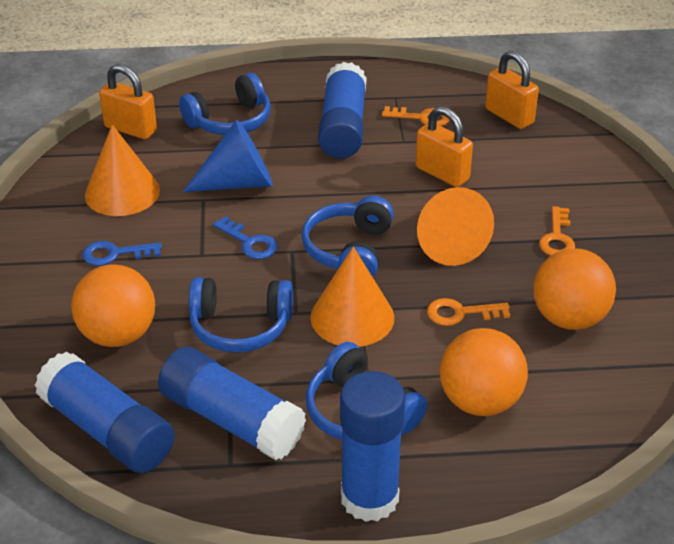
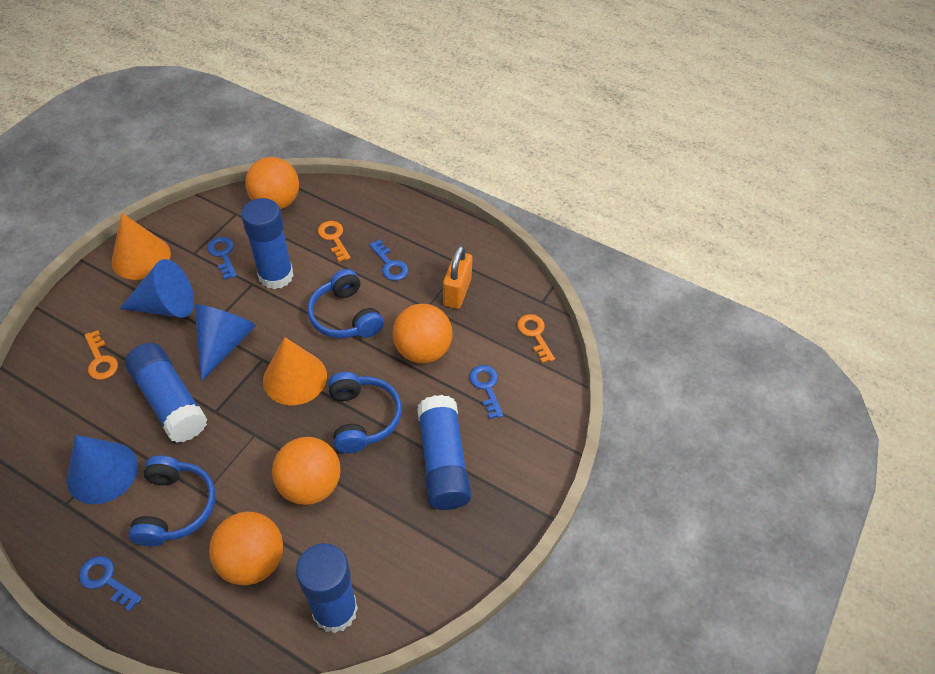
blue cone: [183,120,273,192] = 1 -> [66,435,138,504] [119,259,194,318] [194,304,256,381] = 3
blue headphones: [179,73,271,135] [189,277,293,353] [302,196,394,277] [306,342,428,440] = 4 -> [128,456,216,546] [308,269,384,338] [328,372,402,453] = 3
blue key: [82,241,162,266] [213,216,278,259] = 2 -> [79,556,142,612] [207,237,237,280] [369,240,408,281] [469,365,503,419] = 4
orange ball: [71,264,155,347] [440,328,528,416] [533,248,616,330] = 3 -> [209,512,283,585] [245,157,299,209] [272,437,341,505] [392,304,452,364] = 4
orange cone: [85,124,160,216] [310,247,394,347] [417,187,494,266] = 3 -> [111,213,171,280] [263,337,327,405] = 2
orange padlock: [99,64,157,139] [415,106,473,187] [485,51,539,129] = 3 -> [443,245,472,309] = 1

